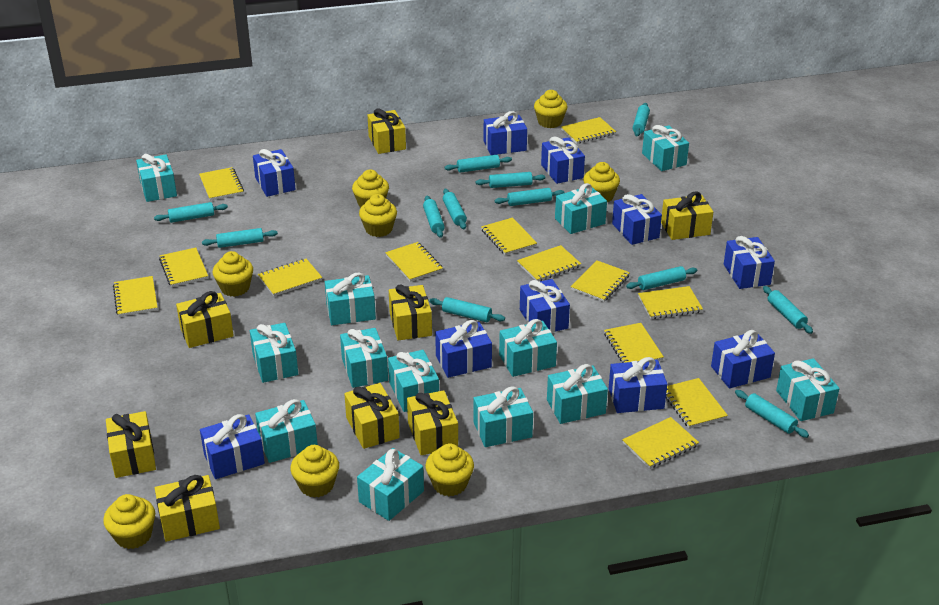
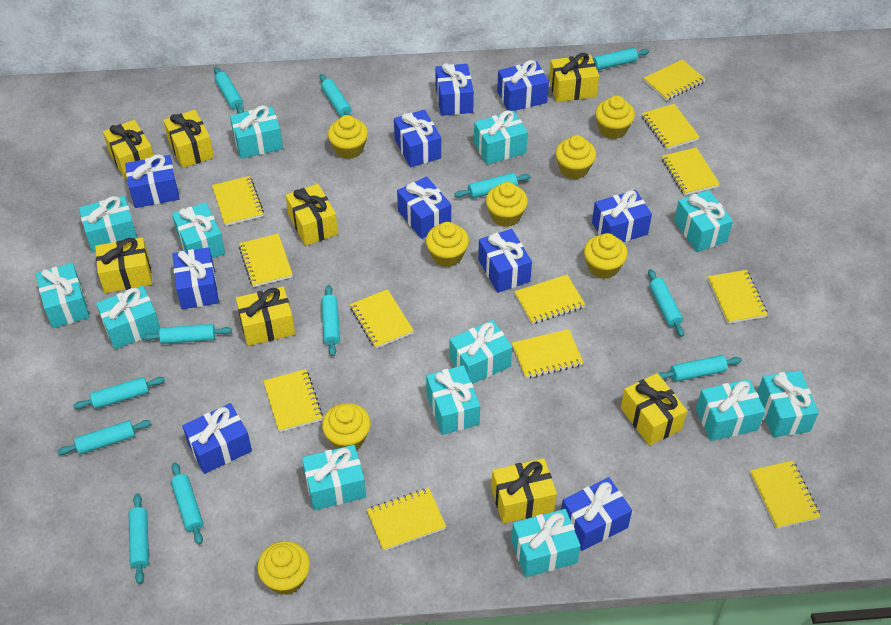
yellow notebook: [113,276,158,317] [159,248,208,287] [199,167,244,201] [258,259,322,296] [385,242,443,282] [481,218,537,255] [517,245,581,281] [561,117,616,144] [571,260,630,302] [604,323,664,363] [622,417,699,469] [638,286,703,319] [666,378,728,428] = 13 -> [212,176,264,226] [239,234,293,287] [263,369,323,432] [350,289,414,349] [367,488,446,551] [512,329,584,379] [514,275,585,324] [642,104,700,150] [644,59,706,101] [662,147,720,195] [708,270,768,324] [750,461,821,529] = 12

